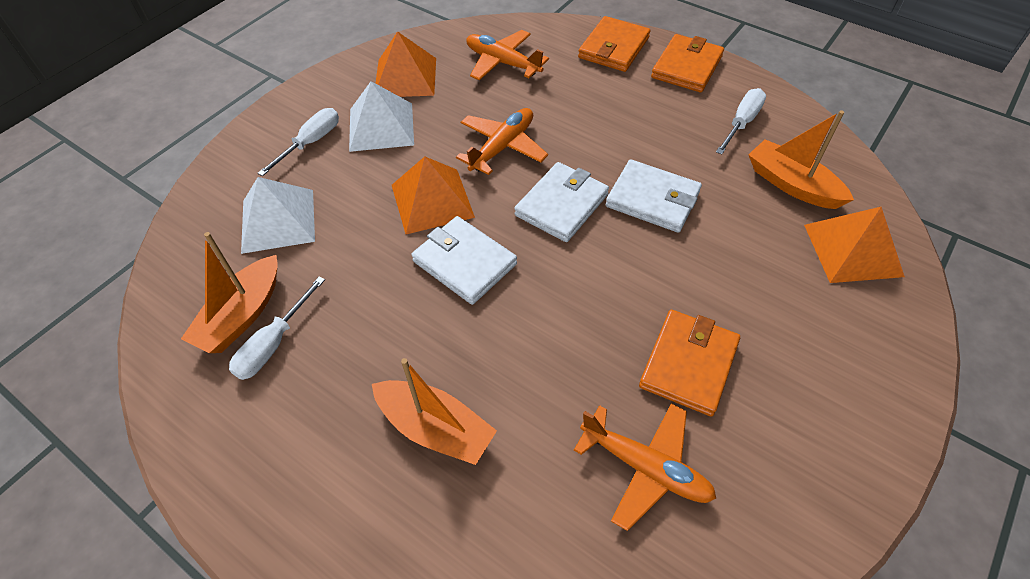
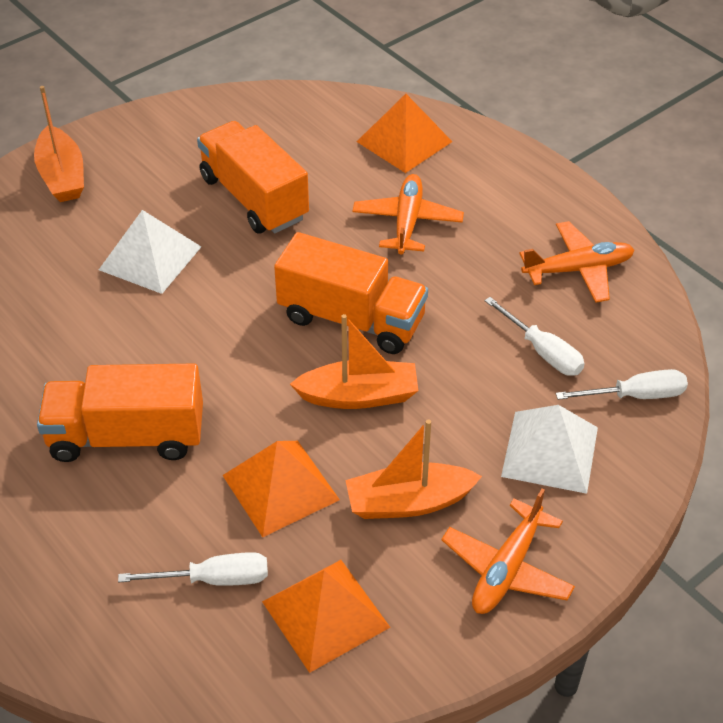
orange truck: none = 0 -> [37,363,203,462] [197,121,309,234] [274,232,428,354] = 3
orange wallet: [578,16,651,72] [639,310,740,416] [651,34,724,92] = 3 -> none = 0
white wallet: [412,216,517,305] [514,162,609,242] [606,159,702,233] = 3 -> none = 0

